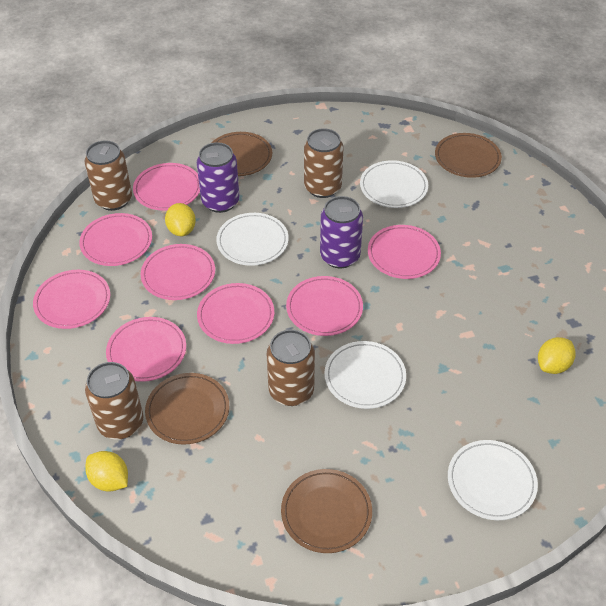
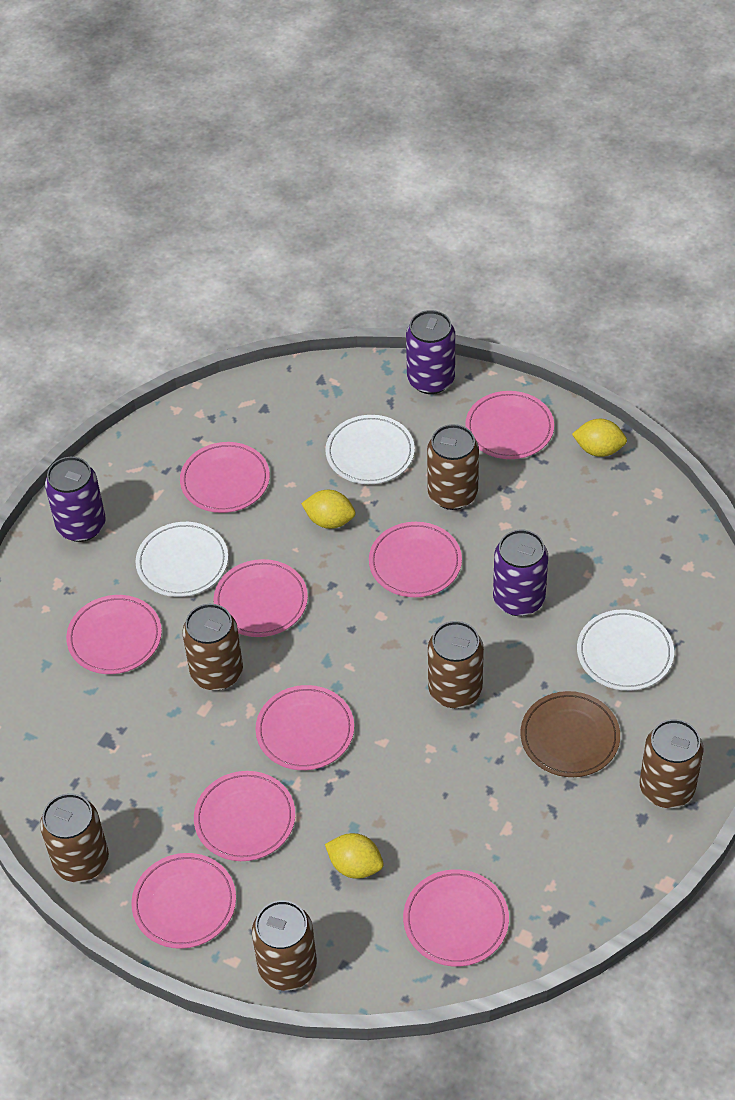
brown can: [84,140,132,211] [85,362,143,439] [267,330,315,406] [304,128,343,198] = 4 -> [40,793,109,882] [182,604,243,691] [252,900,317,991] [427,424,479,510] [428,621,484,708] [639,719,704,808] = 6
brown plate: [145,373,229,445] [212,132,272,176] [281,469,372,553] [435,133,502,178] = 4 -> [520,691,620,777] = 1
pink plate: [33,270,110,329] [79,213,152,266] [106,317,186,382] [133,163,200,211] [141,244,215,300] [197,283,274,344] [286,276,363,336] [368,225,441,279] = 8 -> [66,595,162,674] [132,853,236,949] [180,442,270,513] [194,771,295,861] [214,559,308,637] [255,685,354,770] [369,522,462,597] [403,869,509,967] [465,391,554,459] = 9
purple can: [197,142,239,213] [320,196,363,268] = 2 -> [45,457,106,542] [406,310,455,394] [493,529,548,616] = 3
white plate: [216,213,289,266] [324,341,406,409] [360,160,428,208] [448,440,538,520] = 4 -> [136,522,228,597] [325,415,415,484] [577,609,674,691] = 3

